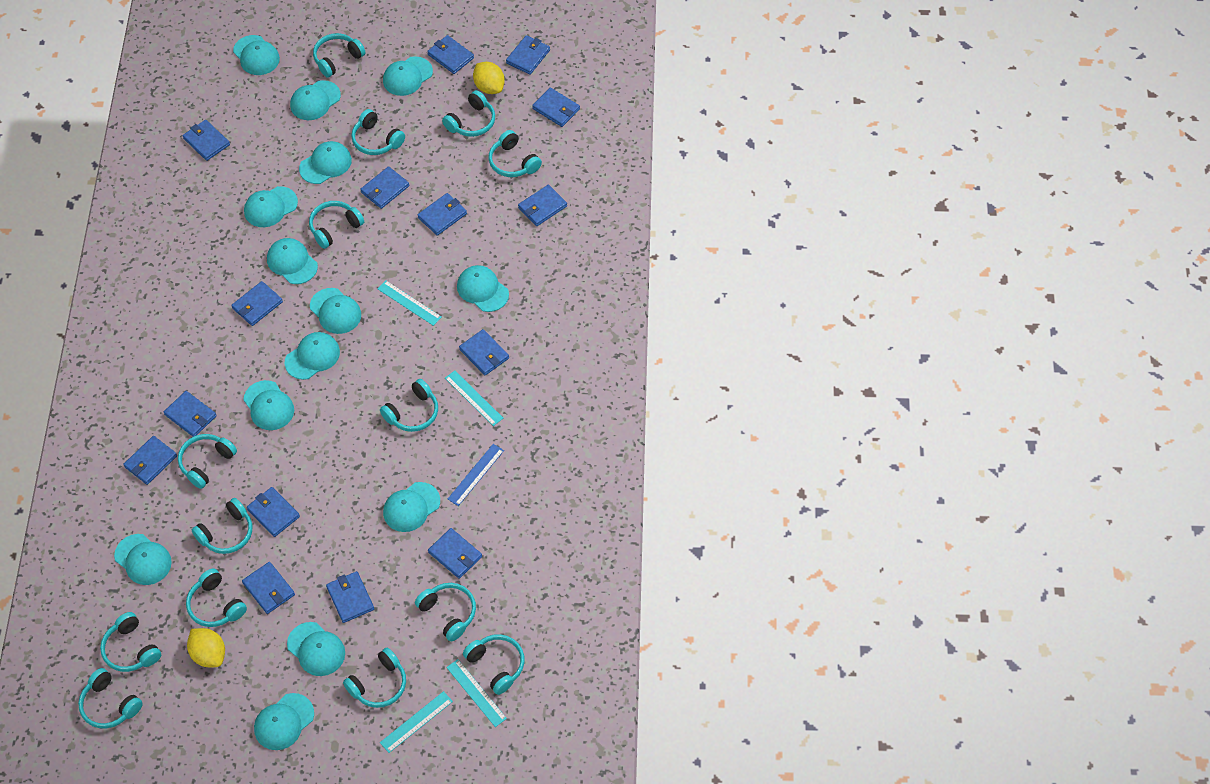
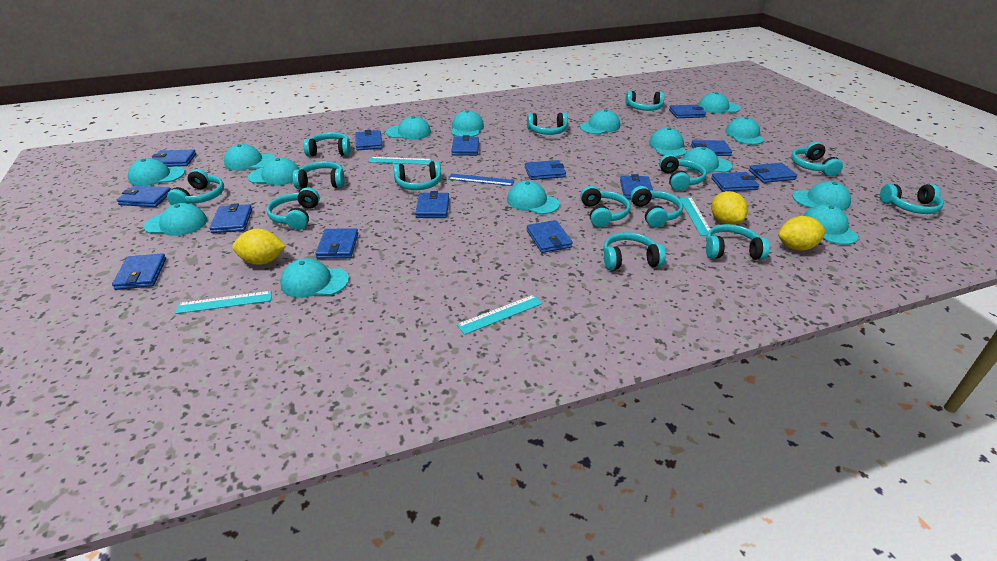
turquoise cap: [114,534,172,585] [233,35,280,75] [243,380,294,430] [244,186,298,227] [254,693,314,750] [267,238,318,284] [285,332,340,380] [287,622,345,676] [290,80,341,120] [299,141,352,184] [310,288,361,334] [383,56,433,96] [383,482,440,532] [457,265,509,312] = 14 -> [128,158,185,186] [144,203,207,236] [224,144,275,170] [248,158,299,186] [280,258,349,298] [386,116,431,140] [451,110,484,137] [507,181,560,214] [580,109,620,134] [649,128,687,157] [682,147,732,173] [698,92,740,113] [725,117,764,145] [793,181,851,211] [803,204,858,245] = 15
yellow lemon: [187,628,225,667] [473,62,505,94] = 2 -> [232,229,286,265] [711,191,748,225] [778,216,826,251] = 3

